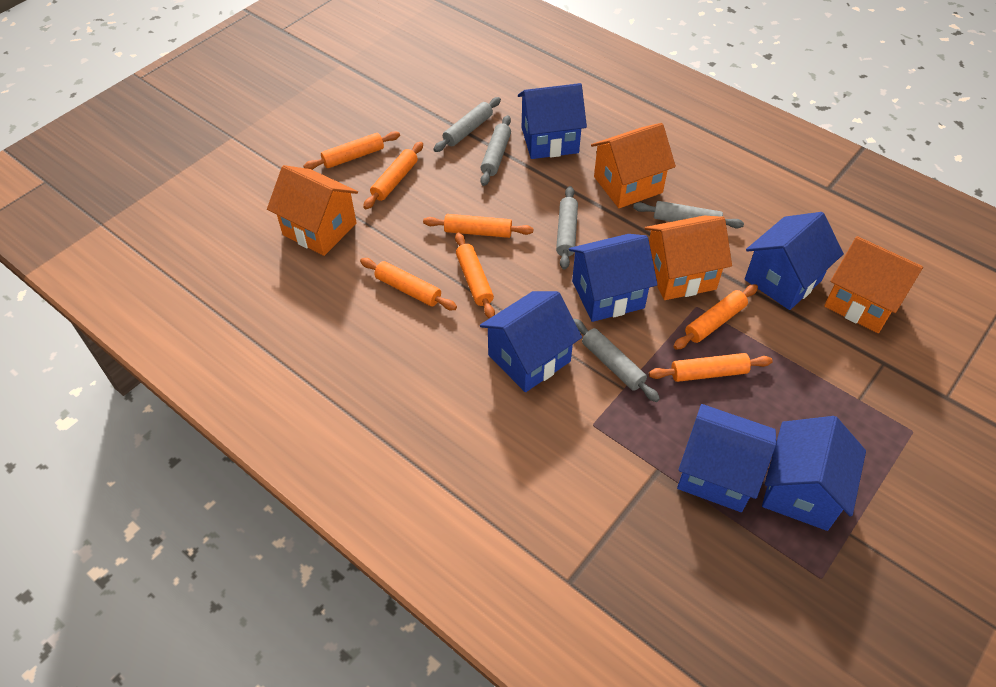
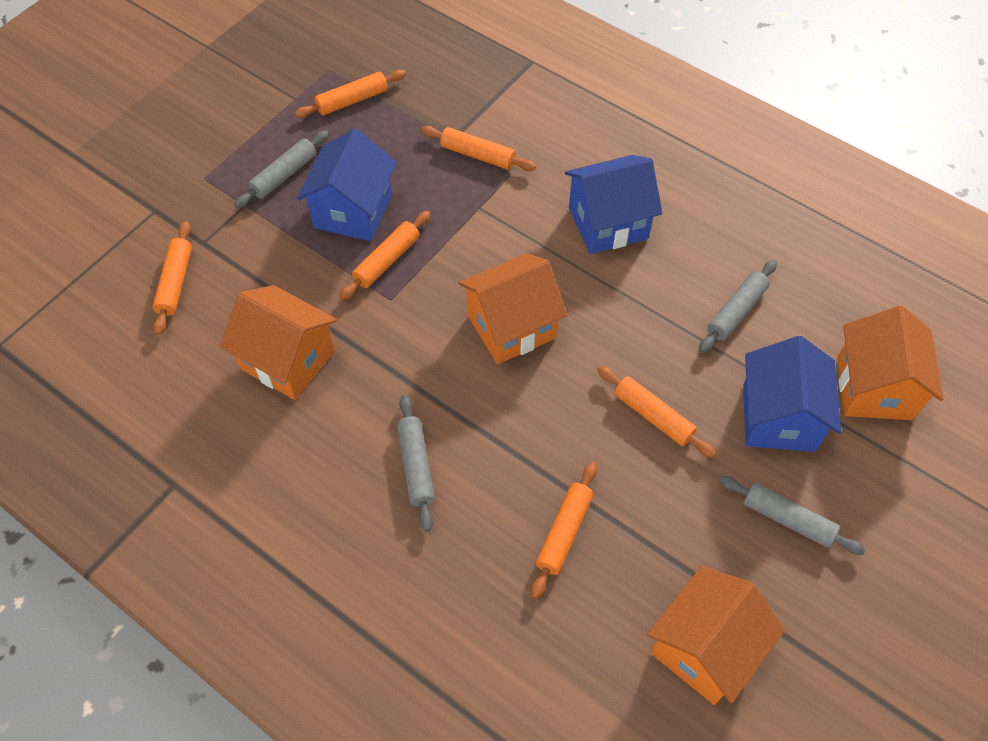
blue house: [480,291,582,392] [518,83,587,159] [569,234,658,322] [677,404,776,512] [745,212,844,310] [762,416,866,531] = 6 -> [297,128,397,241] [565,155,662,254] [743,336,841,452] = 3
grey rolling pin: [433,97,501,152] [480,115,511,186] [556,186,578,270] [573,319,660,402] [633,201,744,228] = 5 -> [234,130,329,208] [397,395,435,532] [699,260,777,354] [719,476,866,555] = 4
orange rolling pin: [303,131,400,170] [360,258,457,310] [363,142,423,209] [423,214,533,238] [455,232,495,318] [649,353,773,382] [674,284,758,350] = 7 -> [152,221,192,335] [295,70,406,118] [339,211,431,300] [421,126,536,171] [531,462,597,599] [597,366,716,458] = 6

